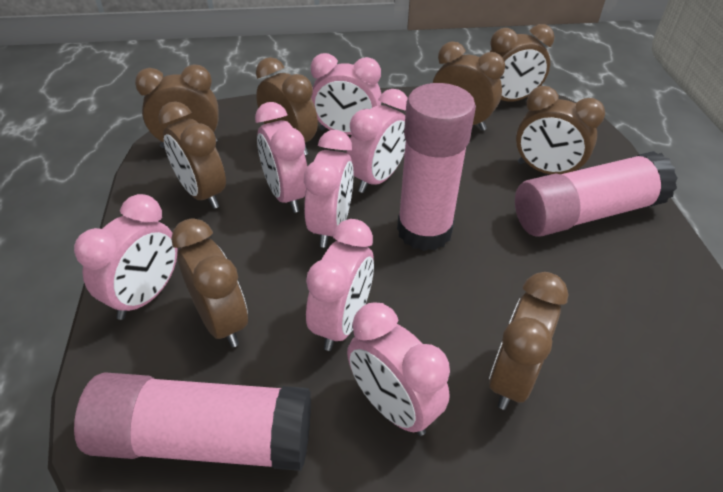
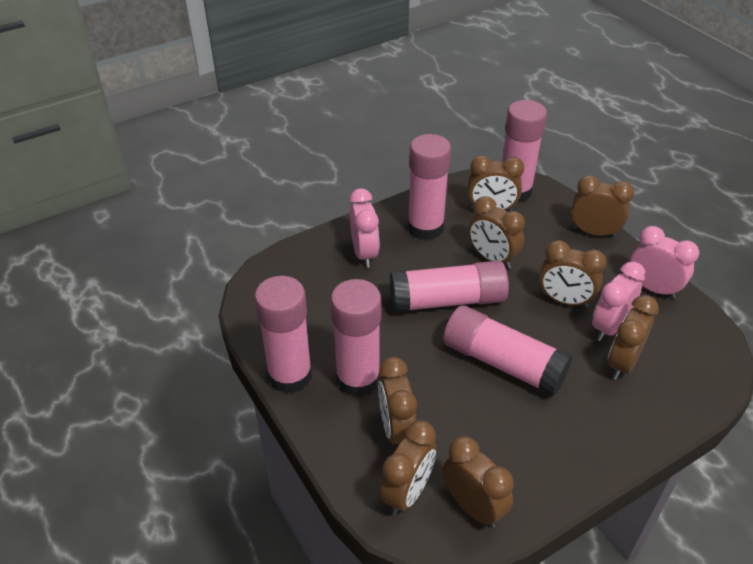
pink clock: [74,194,178,320] [255,102,308,213] [304,130,353,248] [306,219,374,351] [311,53,381,135] [347,89,408,193] [347,303,450,436] = 7 -> [349,188,379,268] [592,262,646,341] [630,226,699,299] = 3
pink glue stick: [74,372,311,471] [397,83,476,251] [515,151,677,237] = 3 -> [255,276,312,393] [331,279,382,397] [390,260,509,313] [407,134,451,240] [443,305,573,396] [502,100,547,202] = 6

